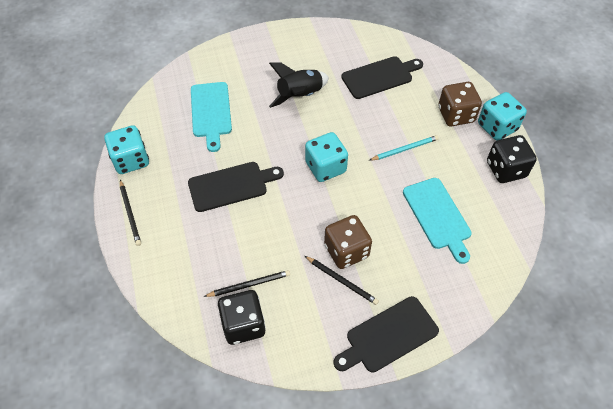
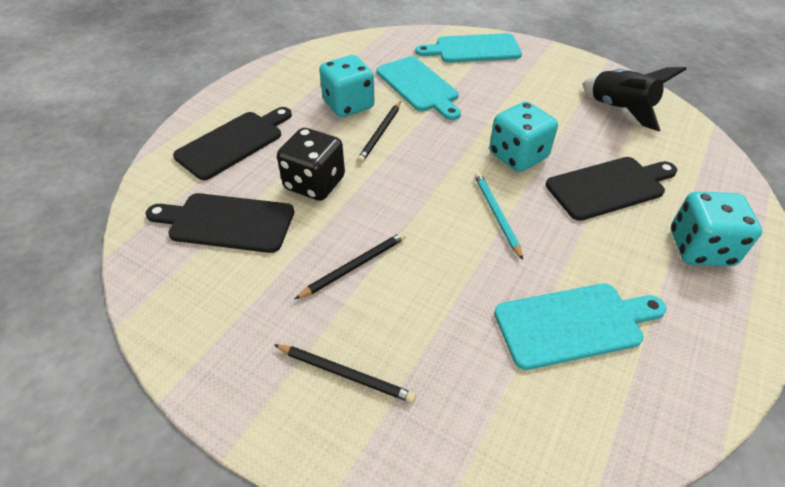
black dice: [218,290,266,345] [487,135,537,183] = 2 -> [277,128,345,201] = 1
brown dice: [324,215,372,269] [438,82,482,126] = 2 -> none = 0
turquoise cutting board: [191,82,232,152] [403,178,472,264] = 2 -> [376,56,461,120] [415,33,522,63] [494,284,666,370] = 3

